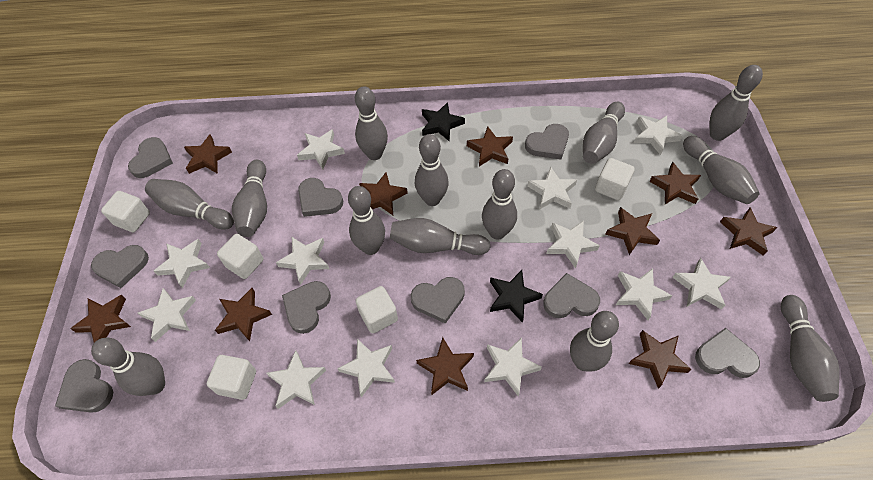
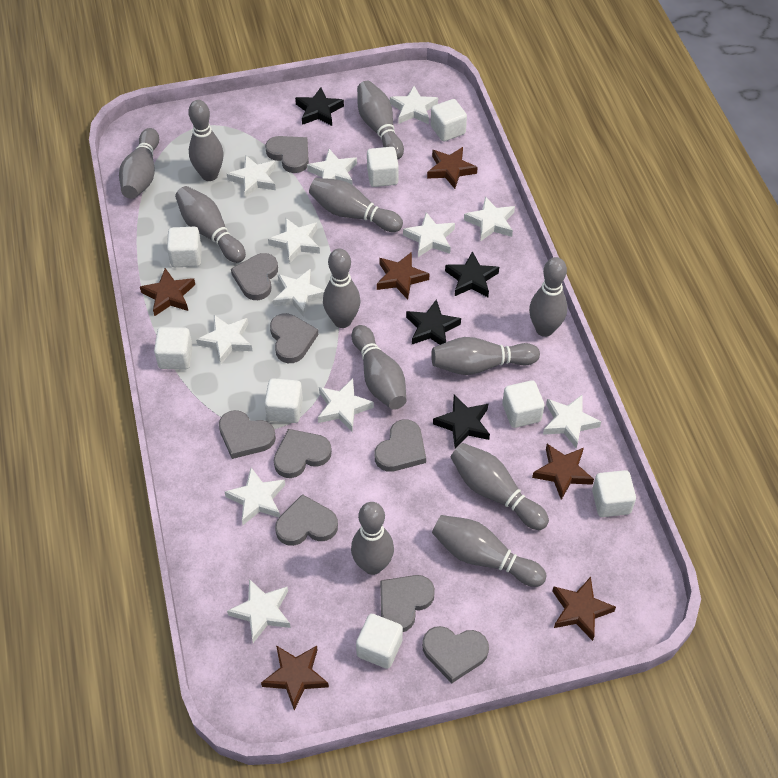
black star: [422,102,465,142] [490,270,543,323] = 2 -> [295,87,344,126] [406,299,461,345] [433,395,490,449] [445,251,499,297] = 4
brown star: [70,295,131,342] [184,134,232,174] [215,288,272,341] [359,172,408,215] [416,337,474,395] [467,126,513,166] [605,207,660,255] [629,330,692,389] [649,162,701,204] [720,208,777,256] = 10 -> [140,268,195,316] [261,645,329,710] [377,252,429,299] [427,147,478,189] [532,444,594,500] [552,577,616,641] = 6
grey bowling pin: [91,338,165,396] [145,179,234,230] [232,160,267,237] [348,186,385,255] [355,86,388,160] [390,218,490,255] [415,134,449,206] [482,169,517,240] [570,311,619,372] [583,102,625,164] [683,136,760,204] [710,65,763,141] [781,295,839,402] = 13 -> [119,128,159,199] [175,186,246,263] [188,100,224,181] [309,178,403,232] [323,248,361,328] [351,325,407,410] [351,502,394,575] [357,81,404,159] [431,337,540,375] [432,515,546,587] [451,443,549,530] [529,257,568,337] = 12
white cube: [101,191,150,232] [207,355,256,400] [217,234,263,279] [356,286,398,334] [595,158,635,200] = 5 -> [154,327,193,369] [167,227,202,267] [265,378,303,423] [356,614,403,669] [367,147,399,187] [431,99,467,141] [502,380,545,428] [592,470,636,517] = 8

